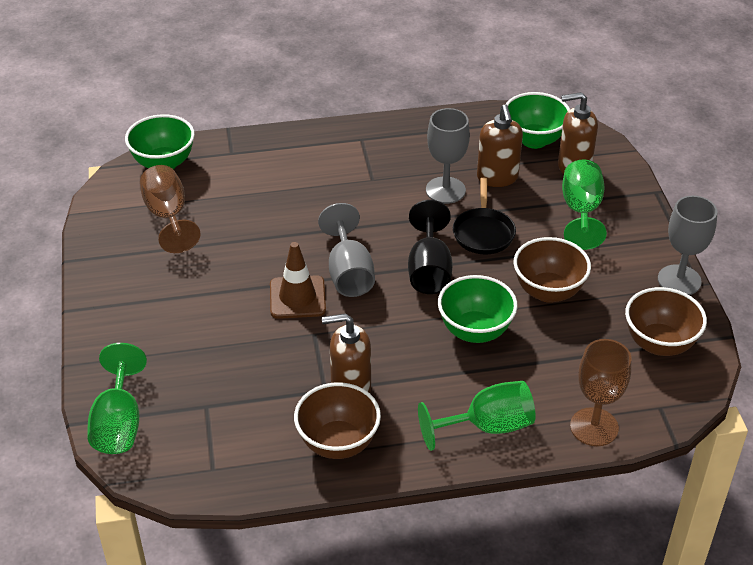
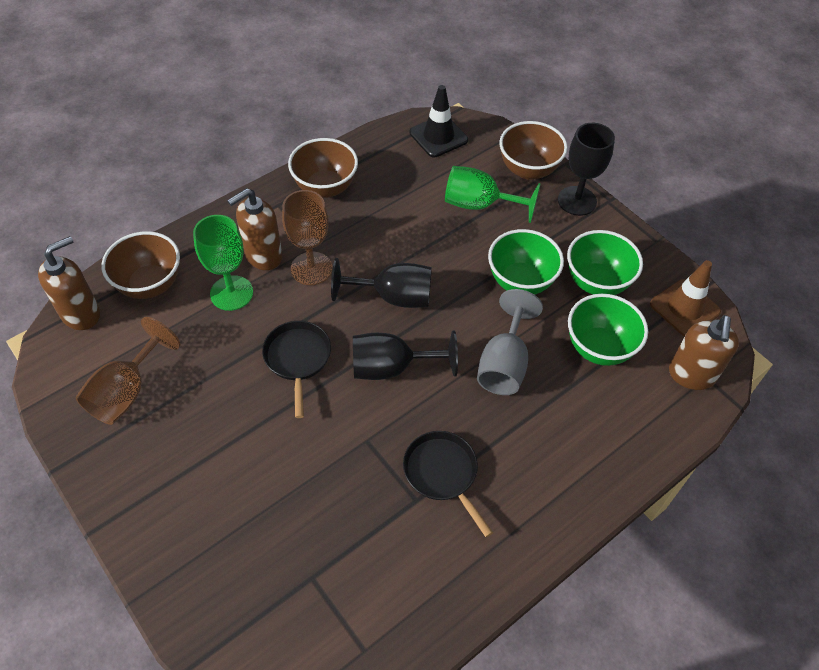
black goblet: [408,200,452,294] = 1 -> [331,258,432,308] [353,331,458,380] [558,123,615,216] = 3
black pan: [453,178,516,254] = 1 -> [262,321,331,418] [403,431,493,537] = 2
black traffic cone: none = 0 -> [410,85,468,157] = 1
green goblet: [88,343,147,454] [418,381,535,451] [562,159,607,250] = 3 -> [193,215,253,311] [445,166,541,223] = 2
grey goblet: [318,203,375,297] [426,108,470,204] [658,195,717,295] = 3 -> [477,289,543,395] = 1

